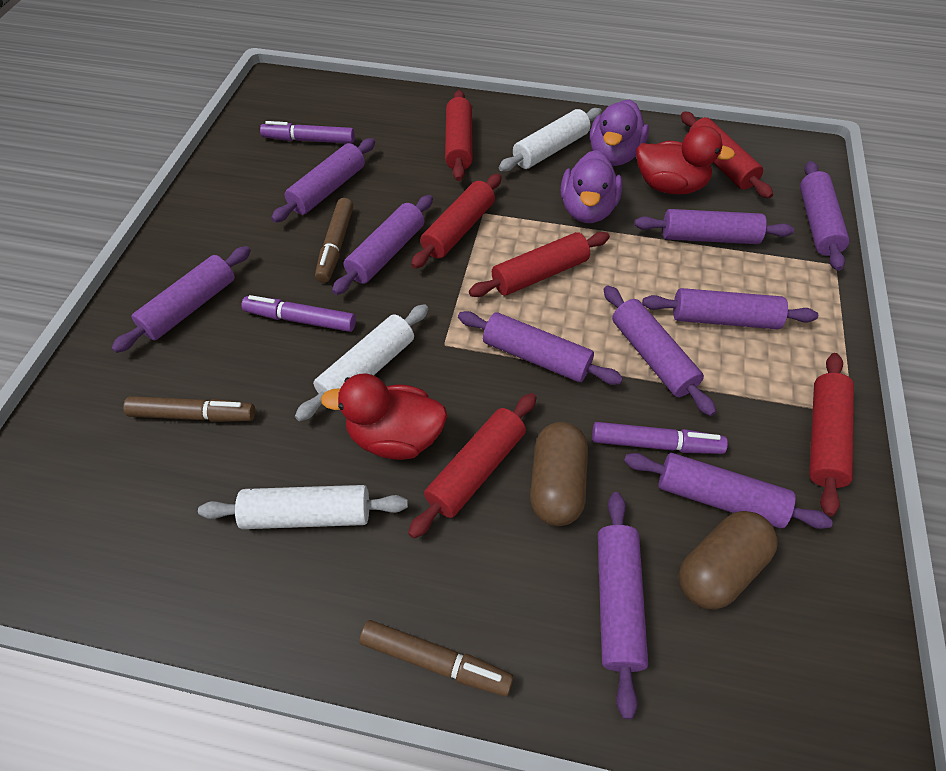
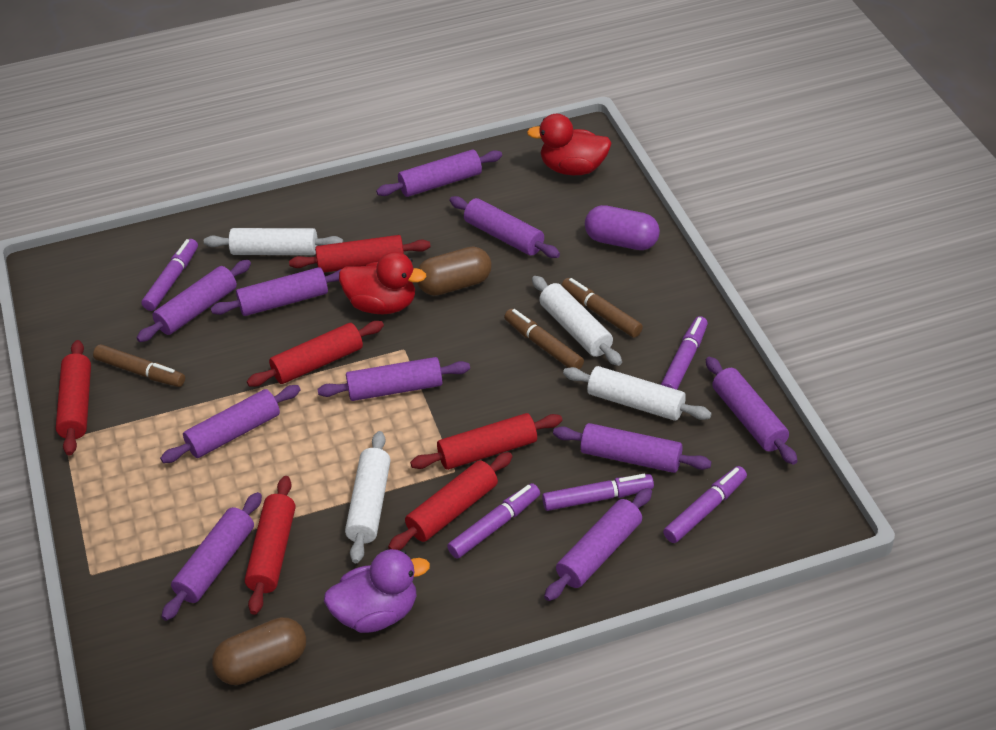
purple capsule: none = 0 -> [585,205,660,250] = 1
purple duck: [561,150,622,223] [590,99,649,166] = 2 -> [324,549,430,633] = 1
purple marker: [241,295,356,332] [260,121,355,144] [592,422,728,454] = 3 -> [141,239,198,311] [447,483,540,559] [542,474,654,511] [661,316,708,390] [663,466,747,543] = 5
white rolling pin: [198,485,408,529] [295,304,428,421] [499,108,602,172] = 3 -> [204,228,343,255] [345,431,391,563] [532,276,622,366] [563,366,712,421] = 4

